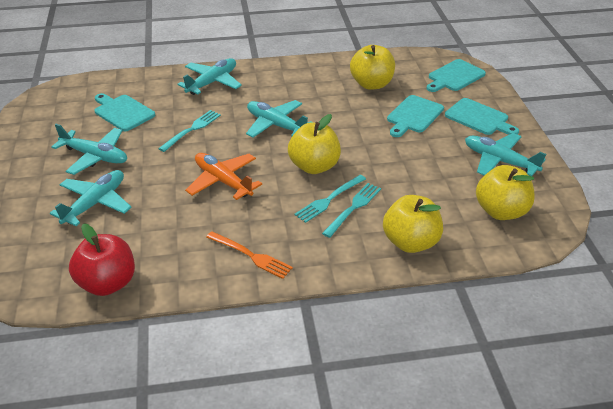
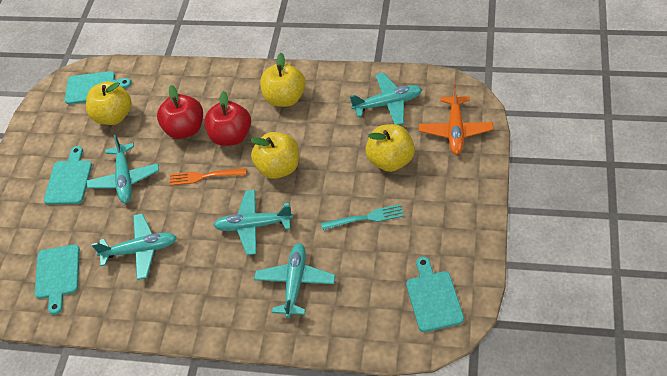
red apple: [69,223,135,296] = 1 -> [157,85,203,139] [204,91,251,146] = 2
turquoise fork: [158,110,221,152] [294,175,366,223] [322,183,381,238] = 3 -> [321,204,404,230] = 1

